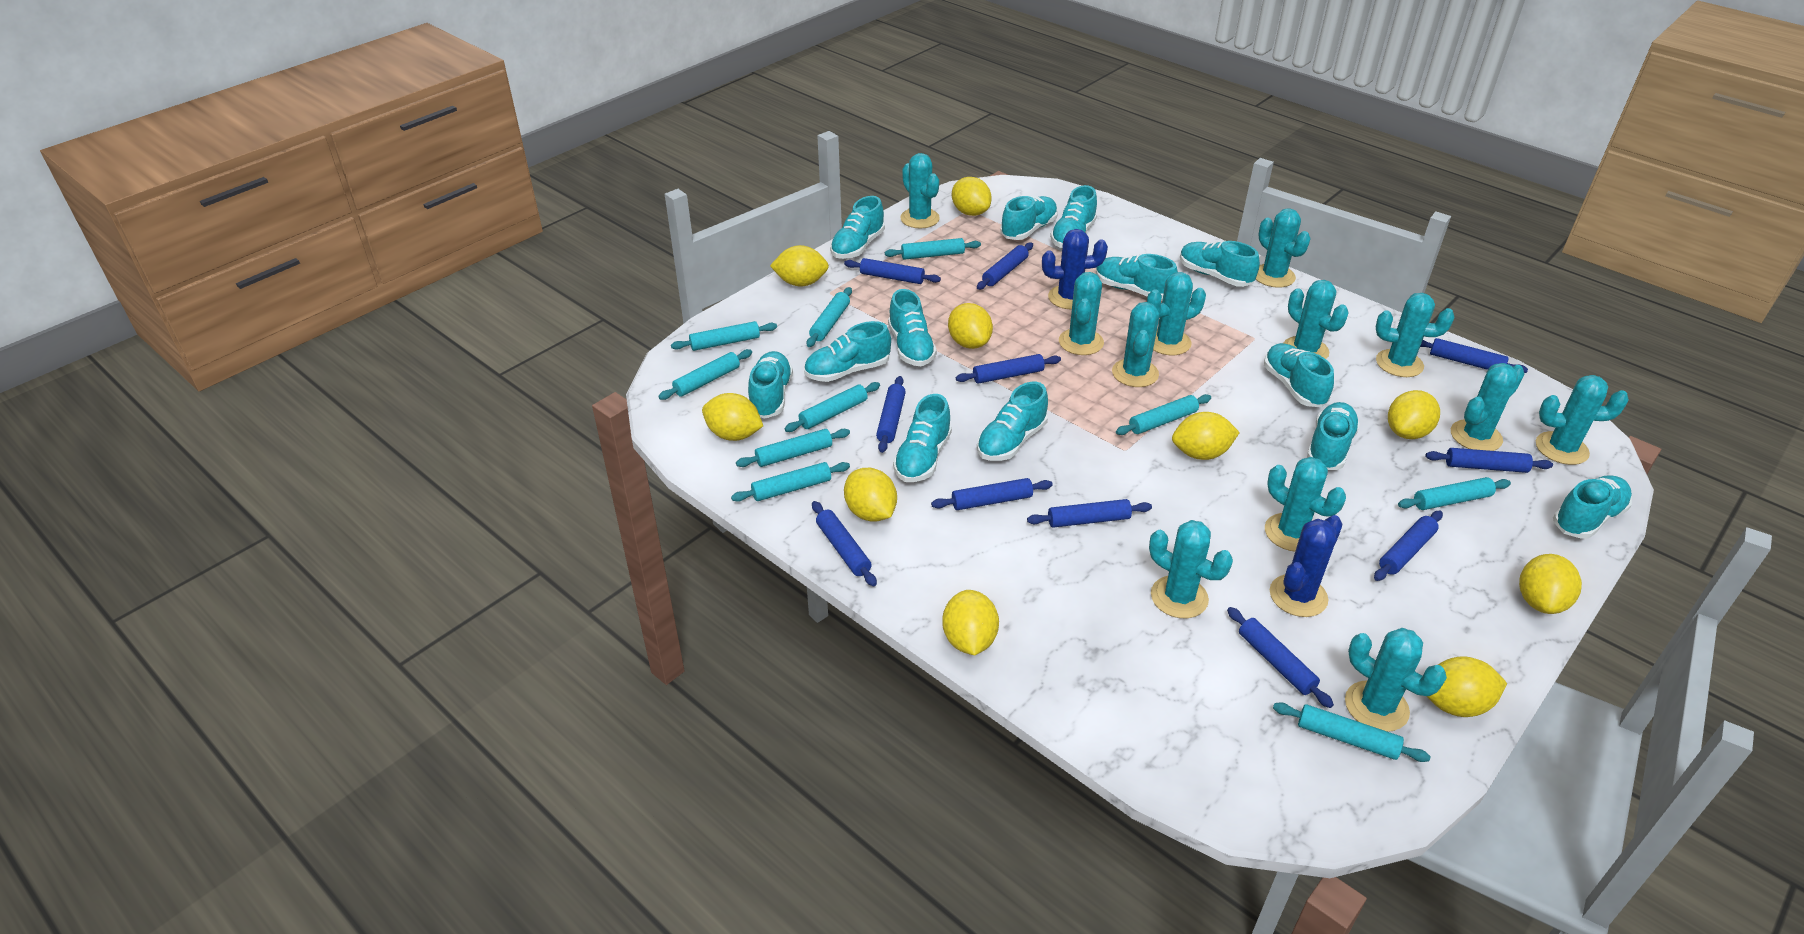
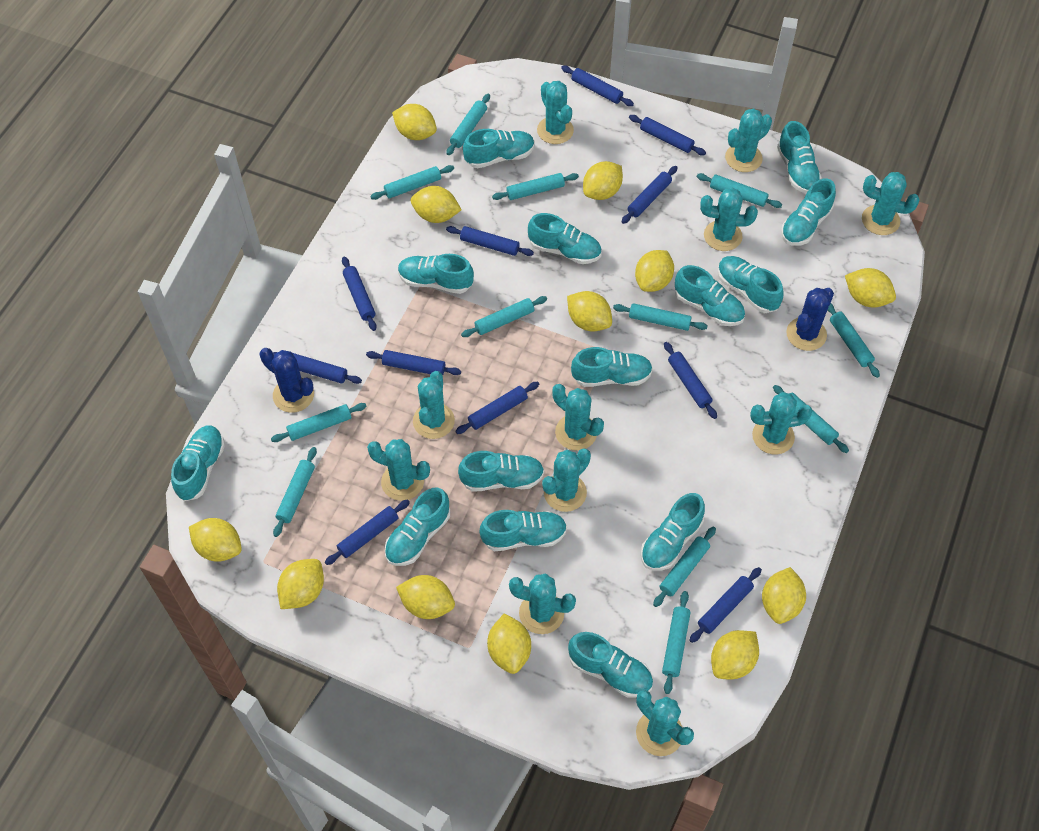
turquoise cactus: [900,153,940,229] [1059,272,1104,355] [1112,302,1159,387] [1147,272,1206,355] [1149,520,1233,618] [1256,208,1311,288] [1265,457,1346,551] [1283,280,1349,359] [1345,628,1447,732] [1376,293,1454,377] [1451,363,1525,451] [1536,375,1629,465] = 12 -> [367,439,430,501] [413,371,455,439] [509,574,576,634] [537,81,574,144] [542,448,591,512] [552,384,604,451] [636,690,694,756] [700,188,758,251] [725,109,772,172] [750,392,813,454] [862,172,920,235] = 11
turquoise rolling pin: [658,349,752,400] [671,321,777,351] [731,462,850,502] [736,429,850,467] [785,382,880,432] [807,287,852,347] [885,238,981,260] [1116,394,1211,435] [1273,702,1431,762] [1398,477,1511,510] = 10 -> [271,403,367,442] [273,447,317,537] [370,165,454,200] [446,94,490,155] [461,296,547,337] [492,173,579,200] [613,303,707,331] [653,527,716,607] [662,591,691,694] [697,173,782,208] [773,385,849,453] [828,303,880,378] = 12
turquoise shoe: [748,351,793,419] [804,321,891,382] [830,196,885,259] [888,289,937,366] [893,394,952,482] [977,382,1048,461] [1001,196,1058,240] [1050,185,1097,248] [1096,254,1178,299] [1180,241,1260,287] [1264,343,1334,407] [1307,402,1360,470] [1553,475,1632,539] = 13 -> [171,425,225,501] [385,488,450,566] [398,254,474,294] [458,451,544,492] [463,129,535,168] [480,510,567,551] [528,213,601,264] [568,632,653,697] [571,347,653,387] [641,493,705,571] [675,265,745,326] [718,256,784,313] [777,121,822,193] [781,178,836,246] = 14
yellow lemon: [702,393,763,441] [770,245,829,287] [844,468,897,522] [942,590,999,655] [948,303,993,349] [952,177,992,216] [1172,412,1240,460] [1388,390,1440,439] [1427,656,1507,717] [1519,554,1582,614] = 10 -> [189,518,242,562] [277,559,324,609] [392,104,437,140] [396,575,455,619] [411,186,462,223] [487,613,531,674] [567,291,612,332] [583,161,623,200] [635,250,674,292] [711,630,759,679] [762,567,806,624] [845,268,896,307] = 12

